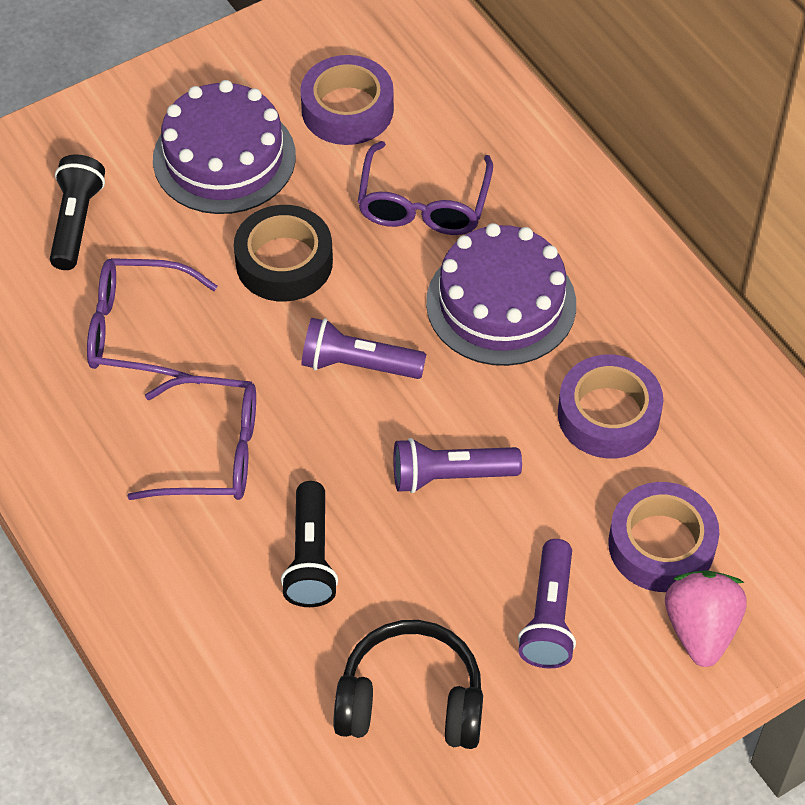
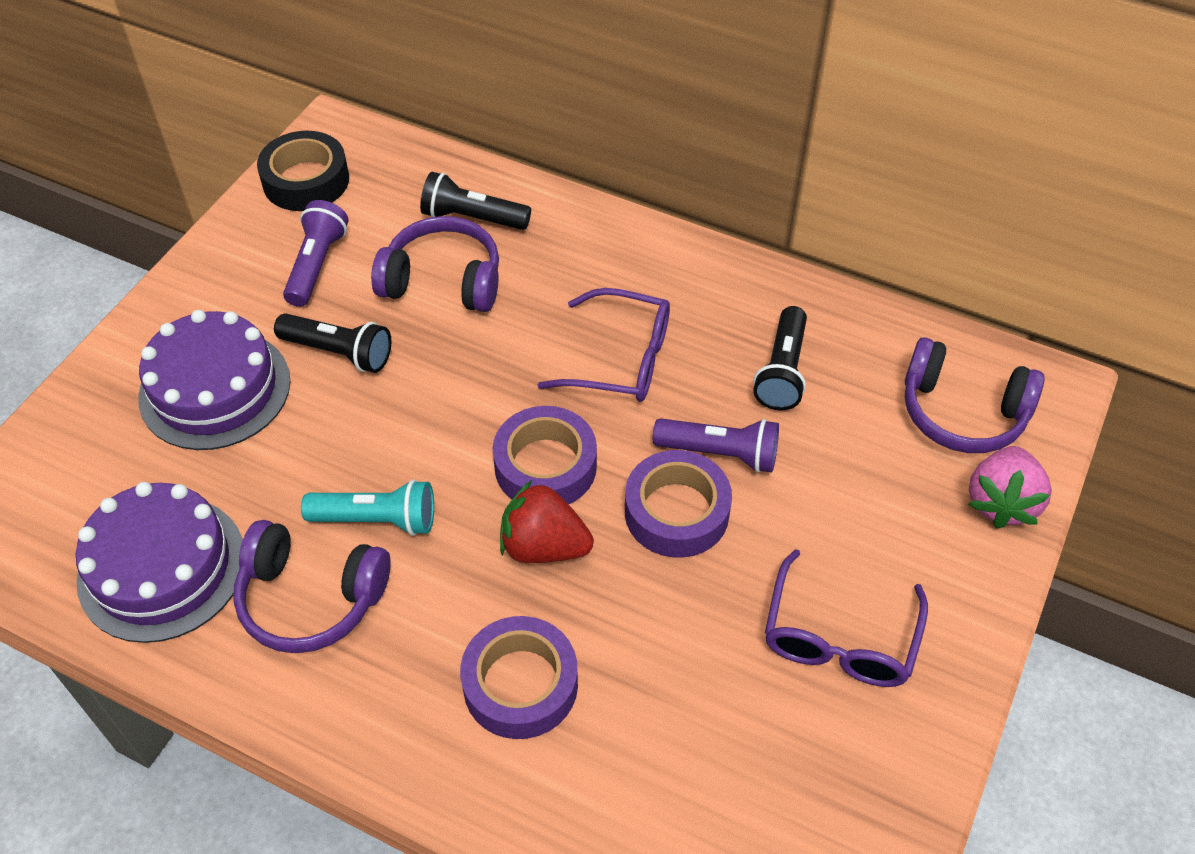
black flashlight: [50,155,105,270] [281,481,338,607] = 2 -> [274,313,391,373] [420,171,531,230] [754,306,807,410] = 3
black headphones: [333,620,483,749] = 1 -> none = 0
purple flashlight: [301,318,426,379] [393,438,522,493] [518,539,576,668] = 3 -> [283,200,349,307] [653,418,779,473] = 2
purple glasses: [87,258,217,384] [127,376,256,500] [358,141,493,235] = 3 -> [538,288,670,402] [765,549,928,687] = 2
purple headphones: none = 0 -> [233,520,390,653] [371,216,499,312] [905,337,1045,453] = 3
red strawberry: none = 0 -> [500,480,594,563] = 1
turquoise flashlight: none = 0 -> [301,479,434,536] = 1

